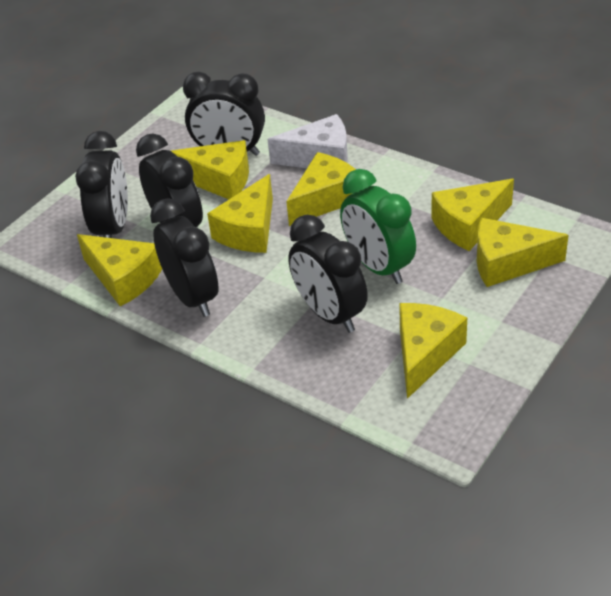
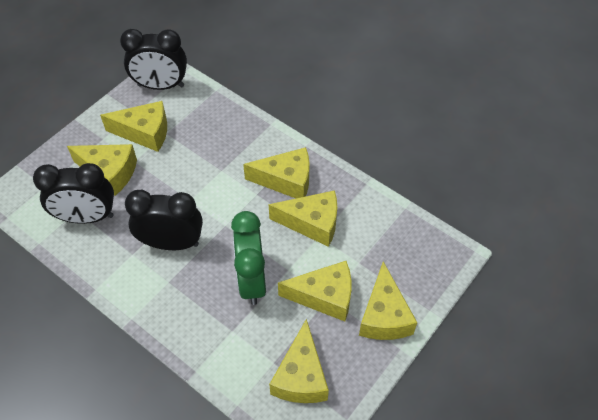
black clock: [75,131,128,238] [136,133,203,227] [150,198,219,317] [183,72,265,156] [288,215,368,333] = 5 -> [33,163,114,224] [120,29,187,90] [125,190,203,250] = 3
white cheese: [268,114,348,168] = 1 -> none = 0

